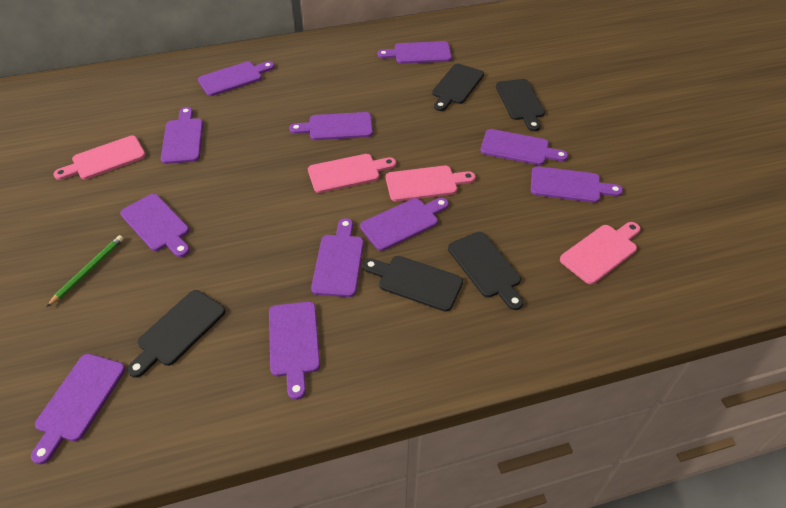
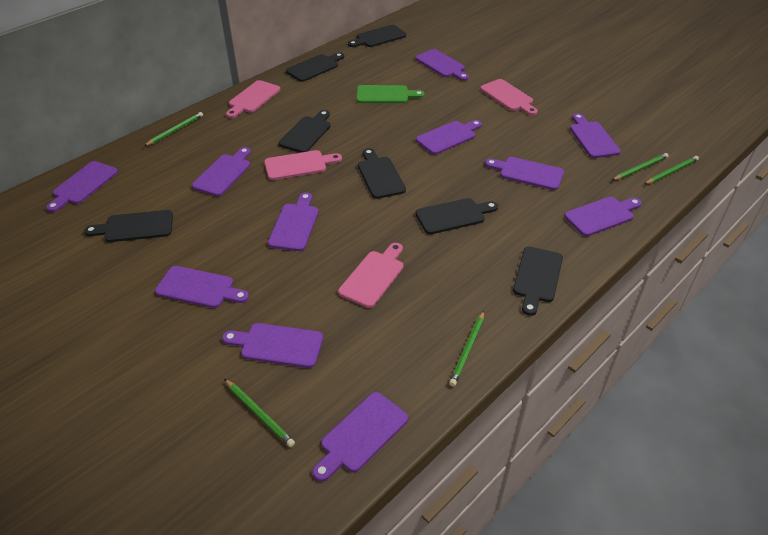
black cutting board: [127,290,225,378] [363,256,463,312] [432,64,484,111] [448,232,523,310] [496,79,545,131] = 5 -> [84,210,173,242] [279,110,331,153] [286,52,344,82] [348,25,406,47] [358,148,406,199] [416,198,498,234] [513,247,563,316] = 7
green cutting board: none = 0 -> [356,85,425,103] = 1
green pencil: [47,235,124,307] = 1 -> [144,112,203,146] [224,379,295,447] [449,311,484,386] [612,153,669,180] [645,156,699,184] = 5

